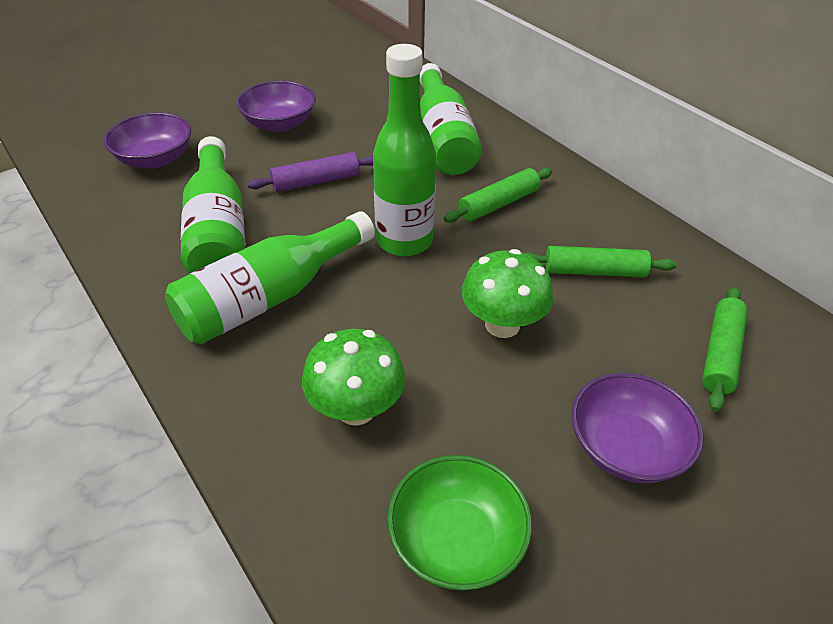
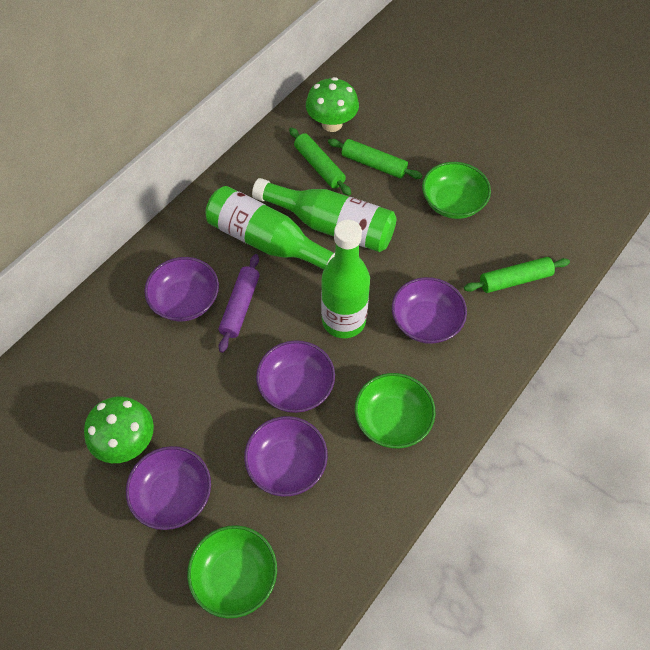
green bottle: [165,211,375,344] [181,136,245,273] [373,44,436,256] [420,63,482,175] = 4 -> [205,186,335,269] [252,178,397,252] [321,220,370,338] = 3
green bowl: [387,455,532,591] = 1 -> [187,525,277,618] [355,373,436,449] [422,162,491,219] = 3
purple bowl: [104,112,191,169] [236,81,316,132] [571,373,704,483] = 3 -> [126,446,211,530] [144,257,219,321] [244,416,328,496] [256,340,335,413] [392,277,467,344] = 5

